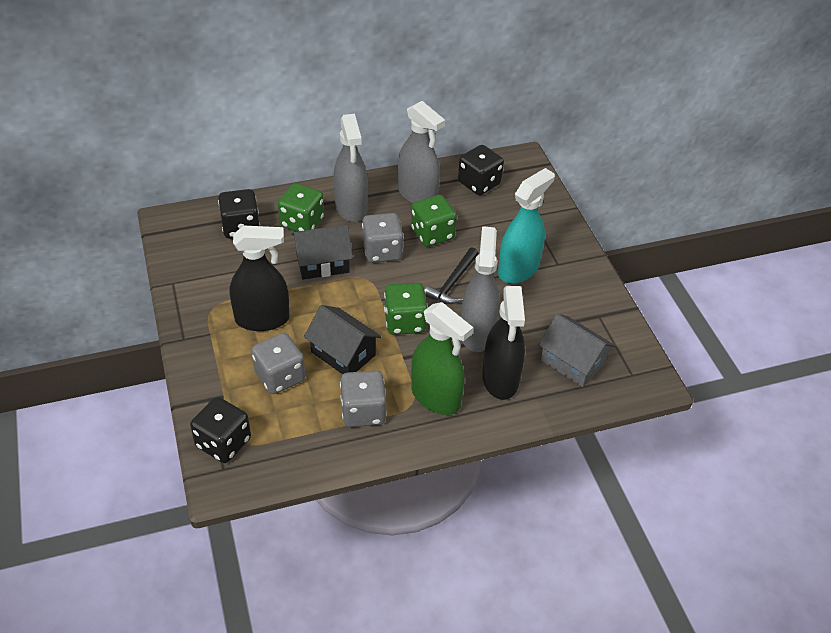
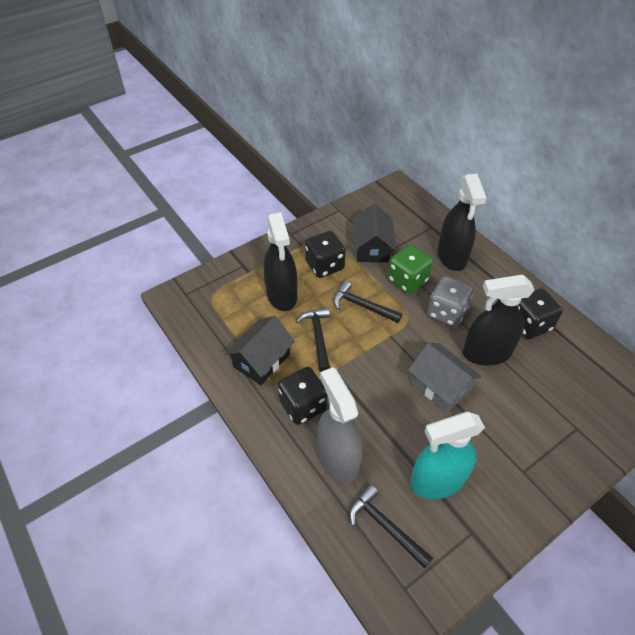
black hammer: [424,247,479,304] = 1 -> [296,308,330,372] [333,281,402,323] [349,484,433,568] = 3
black spray bottle: [230,226,289,331] [482,286,525,400] = 2 -> [264,212,297,311] [438,174,486,271] [463,275,535,365] = 3
green dice: [278,183,324,232] [384,283,428,335] [411,195,457,247] = 3 -> [388,245,433,294] = 1
green spray bottle: [411,302,473,415] = 1 -> none = 0
grey dice: [251,333,305,394] [340,370,386,427] [362,213,404,263] = 3 -> [427,276,473,327] = 1
grey spray bottle: [333,114,368,222] [398,101,445,204] [461,226,500,352] = 3 -> [318,367,363,483] = 1

